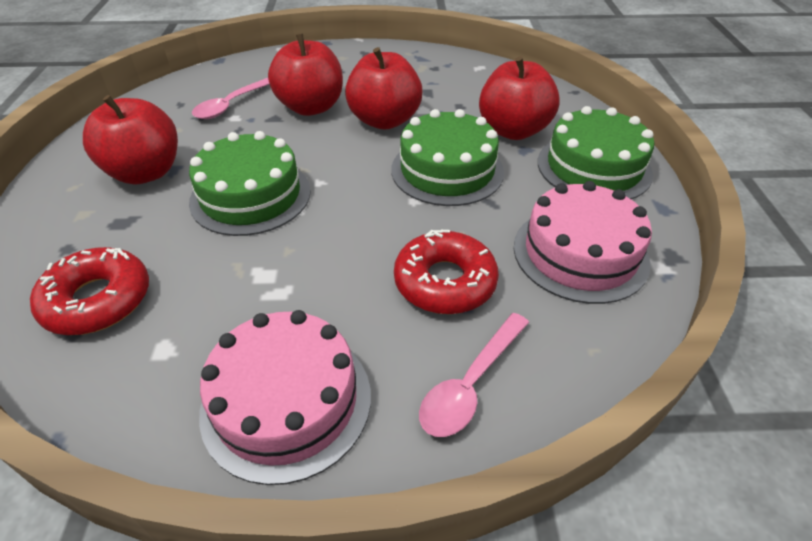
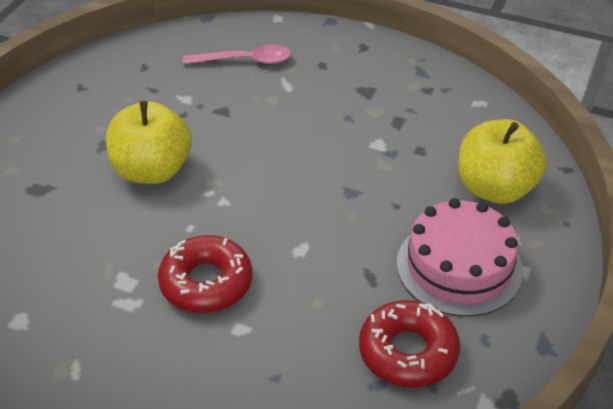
green cake: [189,131,311,236] [391,109,504,206] [538,106,654,199] = 3 -> none = 0
pink cake: [199,310,371,485] [514,181,652,304] = 2 -> [397,198,523,317] = 1
pink spoon: [192,78,269,119] [419,313,529,437] = 2 -> [183,45,291,64] = 1
red apple: [83,95,178,185] [268,34,343,116] [345,47,423,130] [479,56,560,140] = 4 -> none = 0
yellow apple: none = 0 -> [106,101,192,184] [458,119,547,204] = 2

